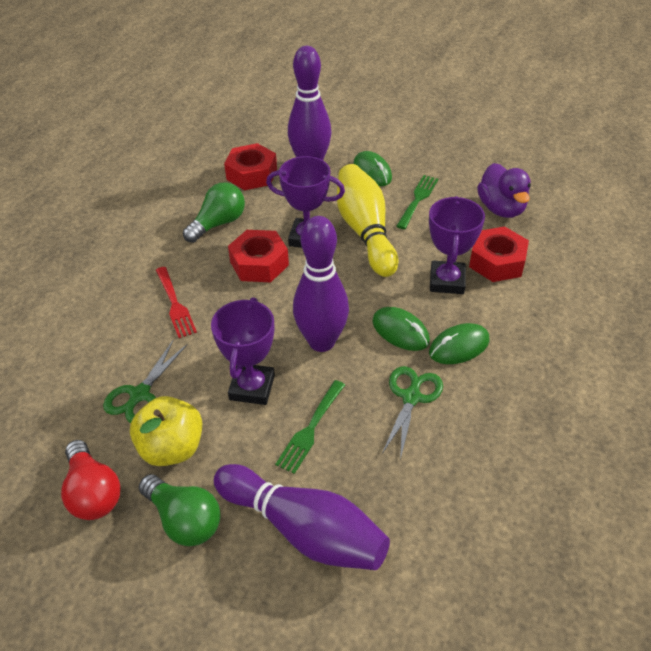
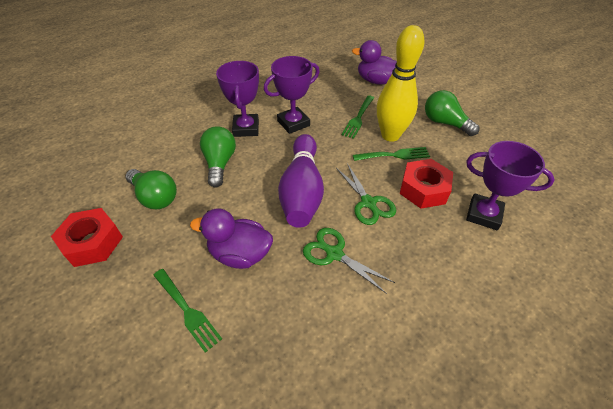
green fork: [275,380,345,474] [396,175,438,229] = 2 -> [153,269,222,353] [341,95,374,139] [353,147,430,161] = 3
green light bulb: [139,474,220,546] [183,182,245,243] = 2 -> [126,169,177,209] [200,126,236,187] [425,90,479,136] = 3
green mouse: [353,151,392,186] [372,307,430,351] [429,323,489,364] = 3 -> none = 0
purple bowling pin: [214,464,390,570] [288,46,332,160] [293,216,349,352] = 3 -> [278,134,324,228] = 1
purple duck: [477,163,531,218] = 1 -> [190,208,273,269] [352,40,397,85] = 2
red fork: [156,267,197,338] = 1 -> none = 0
red light bulb: [61,440,121,520] = 1 -> none = 0
red nut: [224,143,277,190] [228,230,289,282] [469,226,529,282] = 3 -> [51,208,123,267] [400,159,453,209] = 2
yellow apple: [130,396,202,466] = 1 -> none = 0

